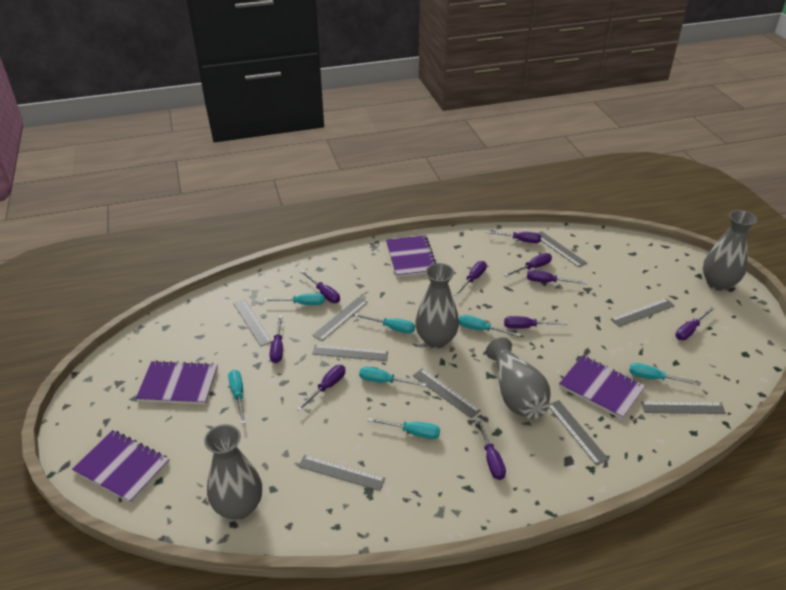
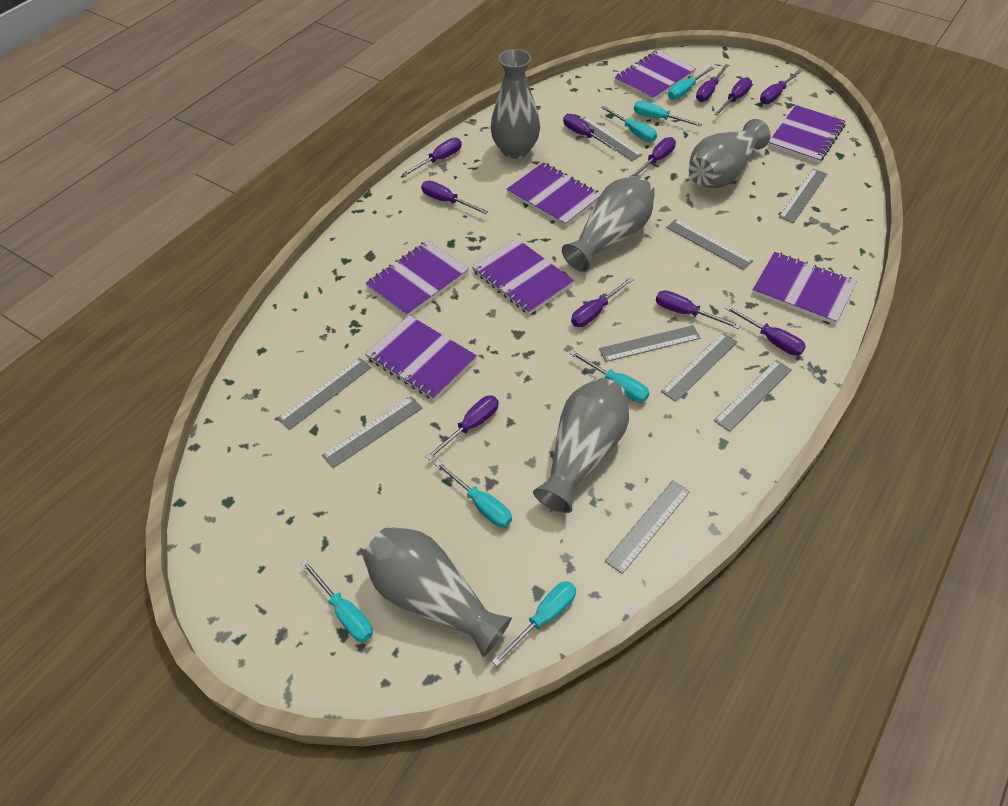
grey vase: [204,424,262,520] [415,263,459,348] [486,337,550,419] [703,210,757,291] = 4 -> [363,527,512,657] [491,49,540,159] [533,378,629,513] [562,176,655,272] [689,119,771,188] = 5
purple notebook: [72,430,169,503] [136,360,218,405] [386,235,437,277] [559,355,645,419] = 4 -> [365,315,477,401] [366,240,469,317] [472,238,574,315] [507,162,601,227] [615,50,696,101] [752,252,857,325] [768,105,846,163] = 7
purple screwdriver: [270,315,283,363] [297,365,345,411] [301,271,340,303] [454,261,487,296] [476,418,506,480] [486,231,541,243] [504,253,552,277] [504,316,568,329] [527,270,587,284] [675,307,714,340] = 10 -> [402,138,462,176] [421,181,488,214] [426,396,499,460] [563,114,618,151] [571,277,634,327] [630,137,676,177] [656,290,740,329] [696,64,729,102] [714,77,752,116] [725,305,806,356] [760,70,802,104] = 11

